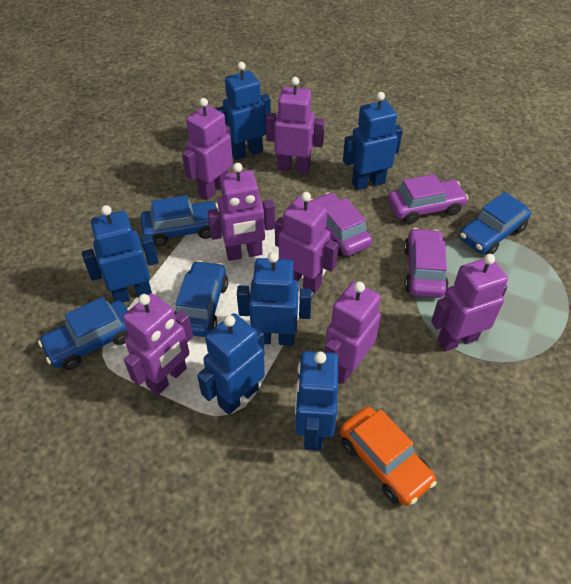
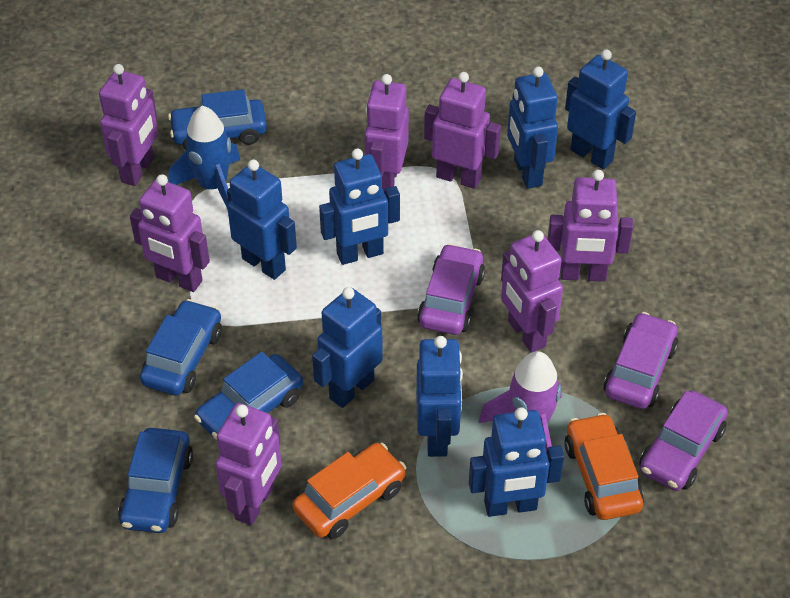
blue robot: [82,205,159,303] [197,313,265,415] [215,62,271,160] [237,252,312,346] [295,351,338,451] [343,92,403,190] = 6 -> [227,160,297,280] [312,287,383,408] [319,149,400,265] [416,336,463,457] [469,407,564,517] [507,67,558,189] [565,49,636,170] = 7
blue rocket: none = 0 -> [168,106,240,207] = 1
orange car: [340,407,437,506] = 1 -> [293,443,406,539] [564,413,644,520] = 2
purple rocket: none = 0 -> [478,351,562,452] = 1

